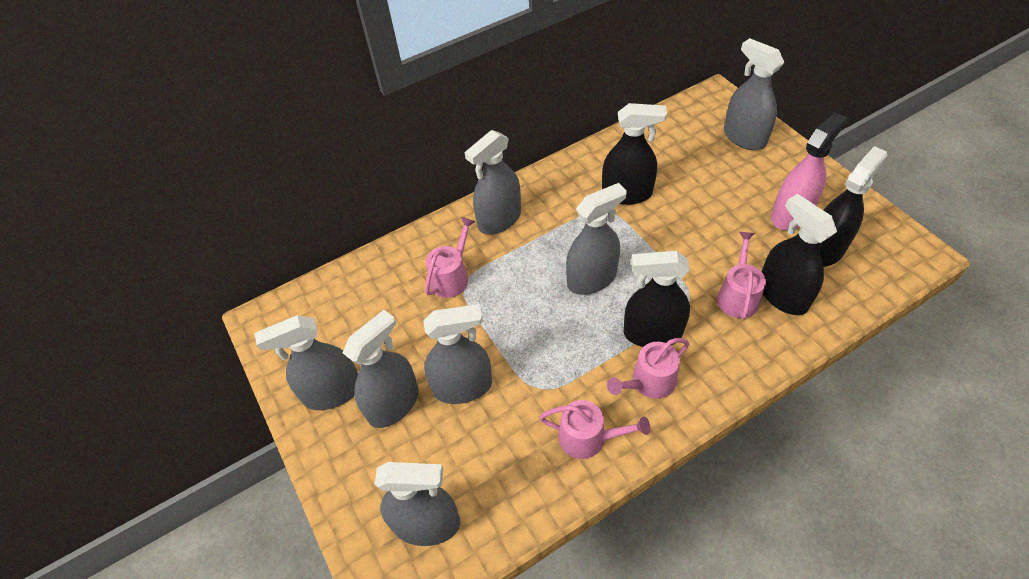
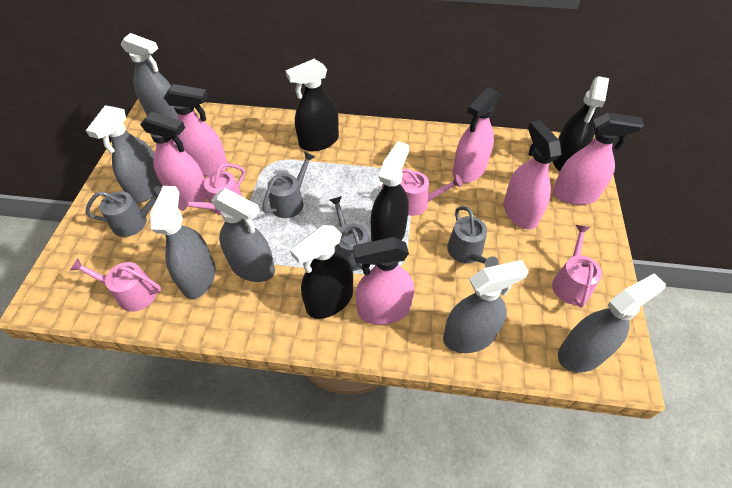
grey spray bottle: [254,315,358,410] [343,310,419,428] [375,462,460,546] [423,304,492,404] [465,130,521,234] [566,183,627,295] [724,38,784,150] = 7 -> [86,105,162,203] [121,33,178,120] [150,186,216,299] [211,188,275,282] [443,260,529,353] [558,273,666,373] = 6
grey watering can: none = 0 -> [86,186,162,237] [262,151,315,218] [330,196,369,271] [447,206,499,268] = 4
pink spray bottle: [771,112,847,230] = 1 -> [140,111,208,202] [164,84,227,176] [353,237,414,325] [453,87,500,183] [504,120,562,230] [553,113,644,205] = 6

